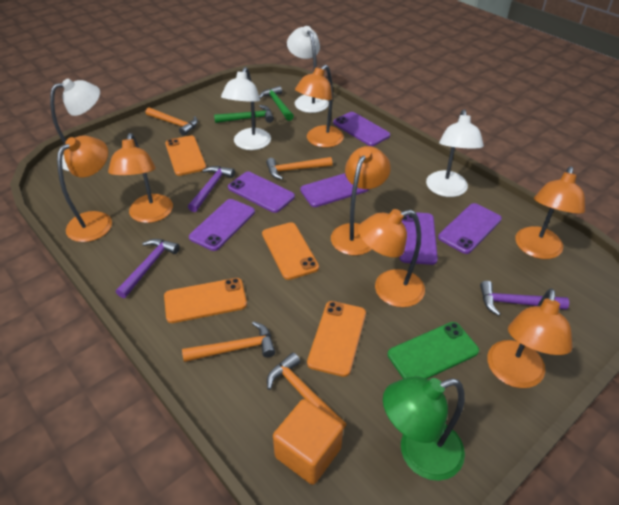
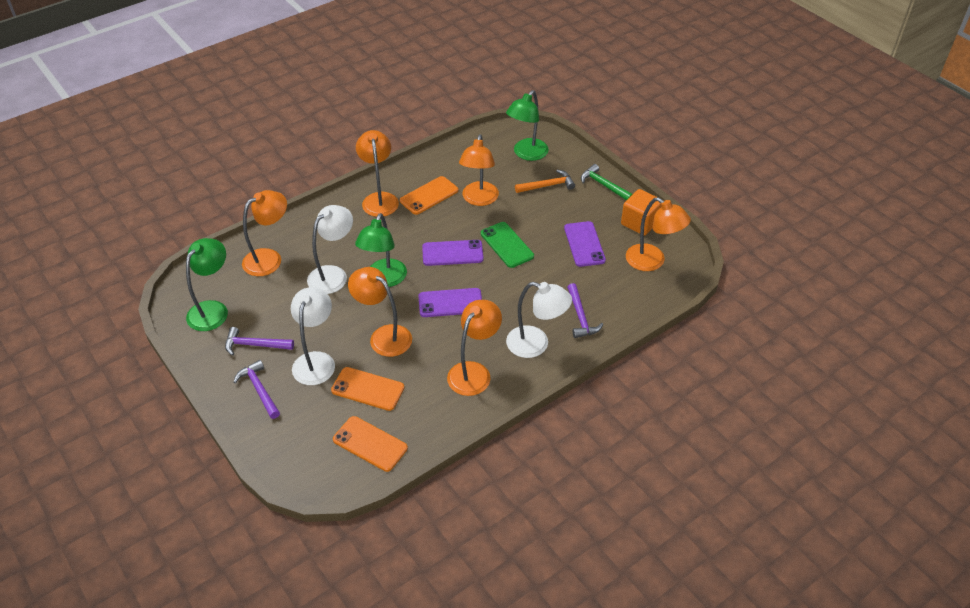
green hammer: [214,105,274,123] [259,86,294,121] = 2 -> [581,164,633,200] = 1
green lamp: [383,376,465,481] = 1 -> [186,238,228,331] [355,213,407,287] [506,90,549,161] = 3
orange hammer: [146,107,198,136] [182,321,275,362] [266,157,333,180] [267,352,346,429] = 4 -> [515,170,575,193] = 1
orange lamp: [57,136,112,242] [108,133,173,223] [295,65,344,148] [331,146,391,255] [358,209,425,307] [487,288,573,388] [515,166,585,259] = 7 -> [242,190,287,276] [348,267,412,357] [356,130,399,217] [447,300,502,396] [459,134,499,206] [626,197,691,271] = 6
orange phone: [164,278,247,323] [165,135,206,176] [262,222,319,280] [307,301,366,377] = 4 -> [331,367,404,411] [333,416,408,472] [400,176,459,215] = 3
purple phone: [189,199,255,251] [228,172,295,213] [300,173,369,207] [333,112,390,146] [399,212,438,265] [438,203,502,254] = 6 -> [418,288,482,317] [422,240,484,266] [564,221,606,267] = 3
white lamp: [50,79,100,171] [221,67,271,150] [287,26,329,113] [426,109,484,197] = 4 -> [291,287,335,385] [307,205,353,294] [506,282,572,358] = 3

